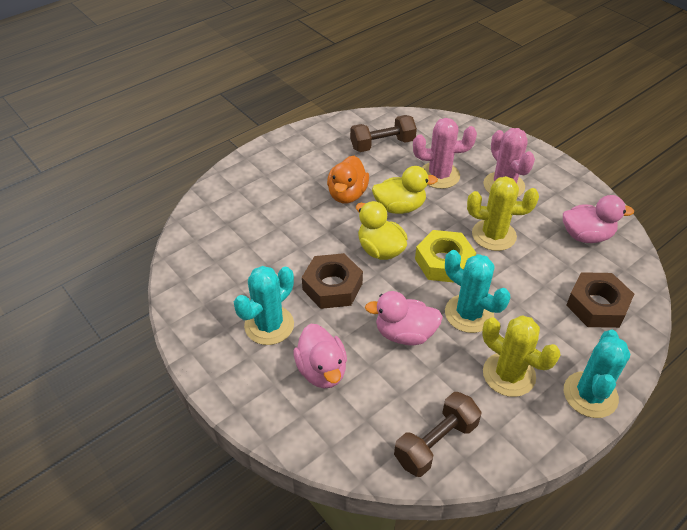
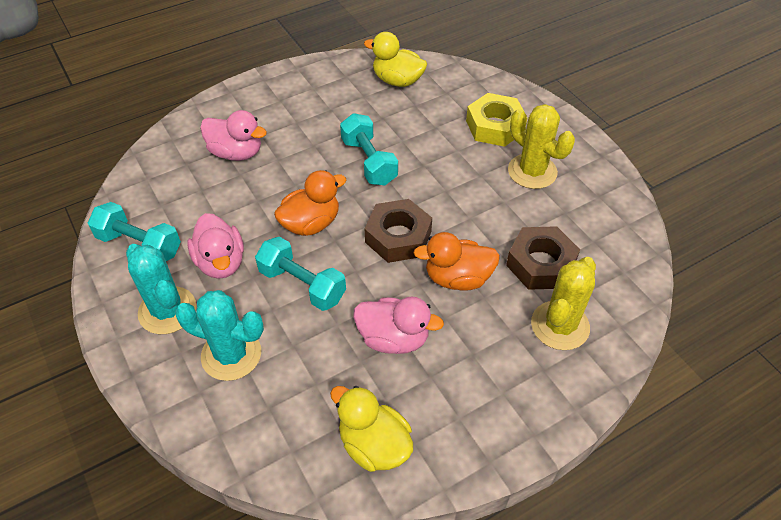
brown dumbbell: [350,115,417,152] [394,392,481,477] = 2 -> none = 0
orange duck: [327,156,369,203] = 1 -> [274,170,346,236] [413,232,500,291] = 2
pink cactus: [413,118,477,189] [483,128,535,197] = 2 -> none = 0
turquoise cactus: [234,266,294,345] [445,250,510,333] [564,330,630,418] = 3 -> [126,244,196,334] [175,290,264,381] = 2
turquoise dumbbell: none = 0 -> [88,202,181,261] [255,237,346,311] [340,113,398,185] = 3

